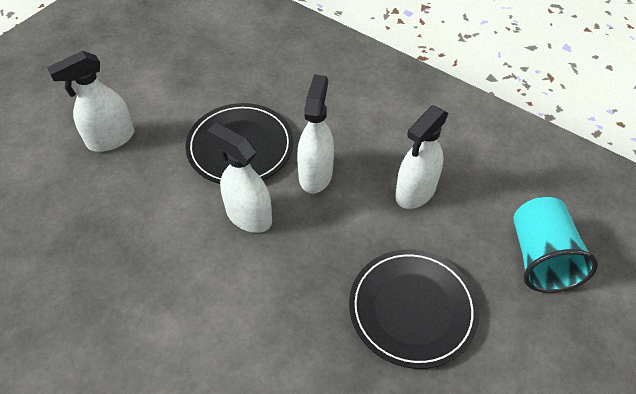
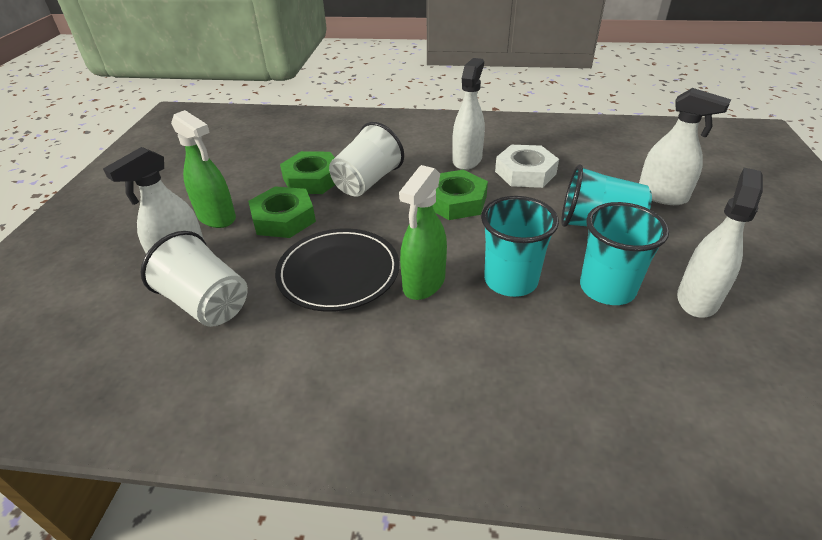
black plate: [185,103,293,184] [349,250,479,369] = 2 -> [275,228,399,312] = 1
green nut: none = 0 -> [248,186,316,238] [280,151,335,194] [433,170,488,220] = 3
green spray bottle: none = 0 -> [171,110,236,228] [399,165,447,300] = 2
turquoise cup: [514,197,598,293] = 1 -> [481,196,559,297] [561,164,652,227] [580,202,669,305] = 3
white cup: none = 0 -> [141,231,248,327] [329,122,404,197] = 2
white nut: none = 0 -> [495,145,559,188] = 1

